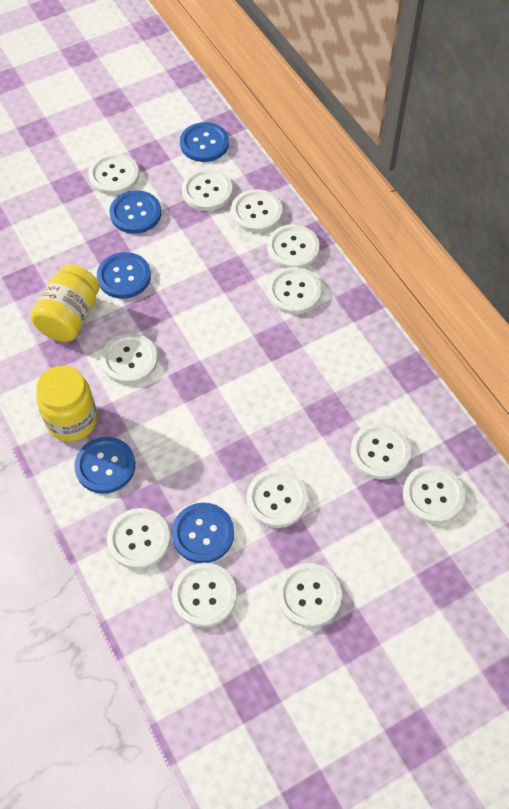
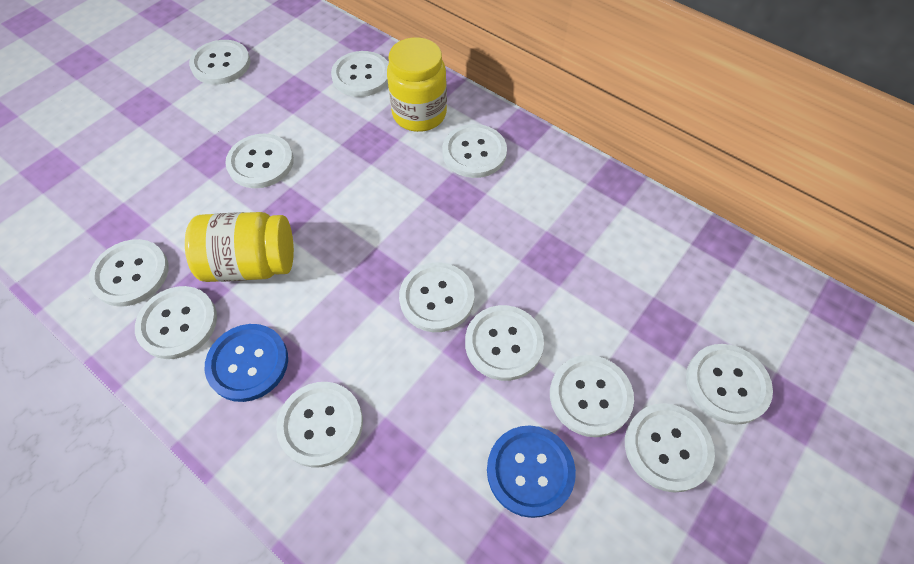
blue button: [74,437,135,494] [97,252,151,299] [109,190,161,234] [172,503,234,563] [180,122,229,162] = 5 -> [205,324,288,402] [487,425,576,518] = 2

